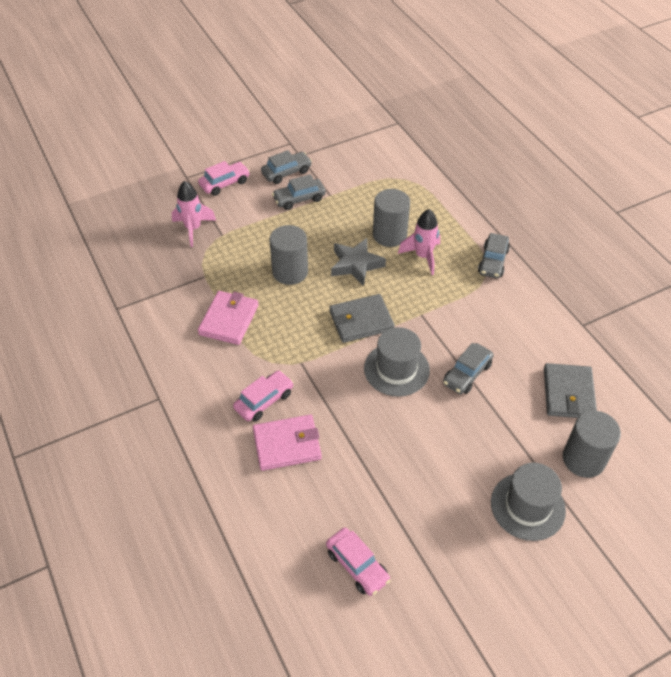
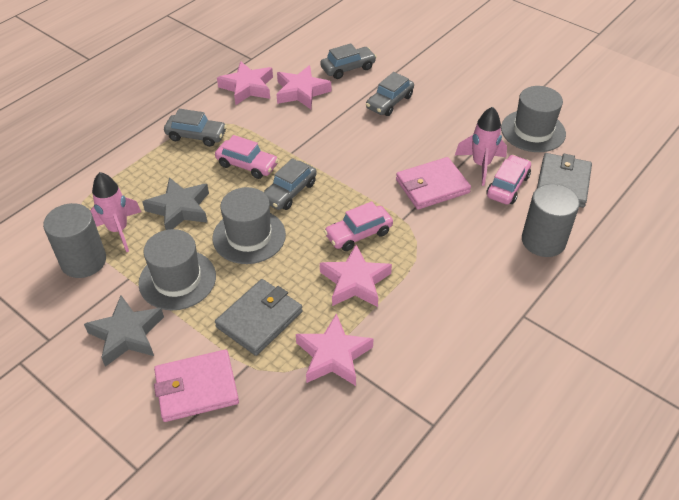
grey cylinder: [269,225,308,285] [373,189,410,247] [563,411,621,478] = 3 -> [43,203,106,278] [522,184,580,257] = 2
grey hat: [364,327,430,397] [491,463,566,541] = 2 -> [138,229,216,310] [212,187,286,264] [501,86,566,152] = 3
grey star: [331,238,386,286] = 1 -> [84,295,164,367] [142,177,209,230] = 2
pink star: none = 0 -> [217,61,273,105] [277,65,331,109] [296,313,374,386] [320,245,392,307] = 4

